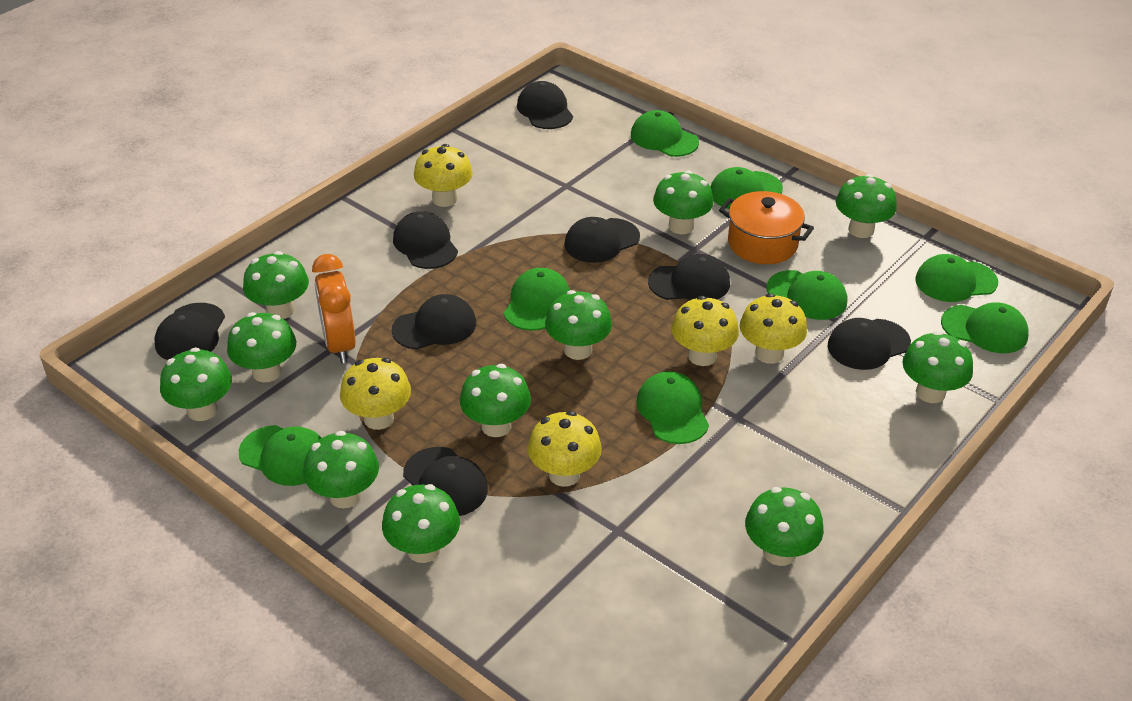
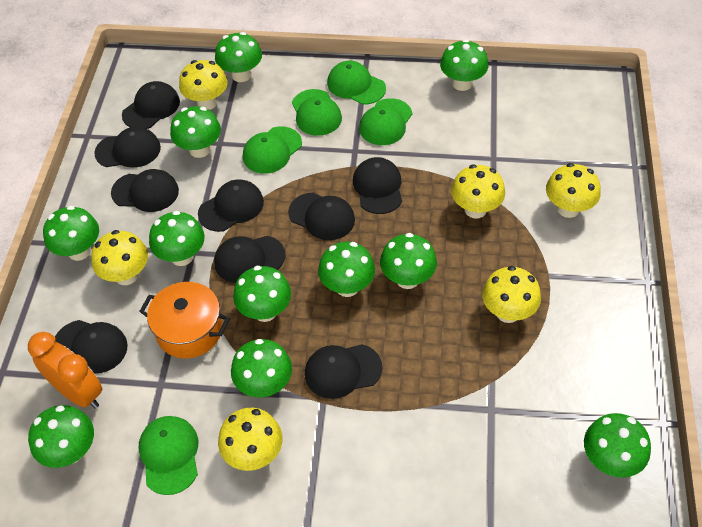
black cap: [154,303,225,360] [392,294,476,350] [393,211,458,269] [403,447,488,516] [517,81,573,129] [564,217,640,263] [648,254,730,300] [828,318,911,370] = 8 -> [55,320,128,374] [94,127,161,168] [111,169,179,212] [122,81,180,129] [198,179,264,232] [214,236,286,283] [288,192,355,240] [305,344,382,399] [353,157,402,214] = 9
green cap: [239,425,321,486] [504,268,570,331] [631,110,699,157] [636,371,709,444] [711,167,783,209] [767,270,847,320] [915,254,998,302] [941,302,1029,353] = 8 -> [139,416,198,495] [243,127,302,174] [292,89,342,136] [327,60,386,105] [359,98,412,145] = 5
yellow mushroom: [340,358,411,430] [414,144,473,207] [528,411,602,487] [671,296,739,366] [740,293,807,364] = 5 -> [91,230,148,285] [179,60,228,110] [218,408,282,471] [451,164,505,218] [482,266,541,323] [546,163,601,218] = 6

